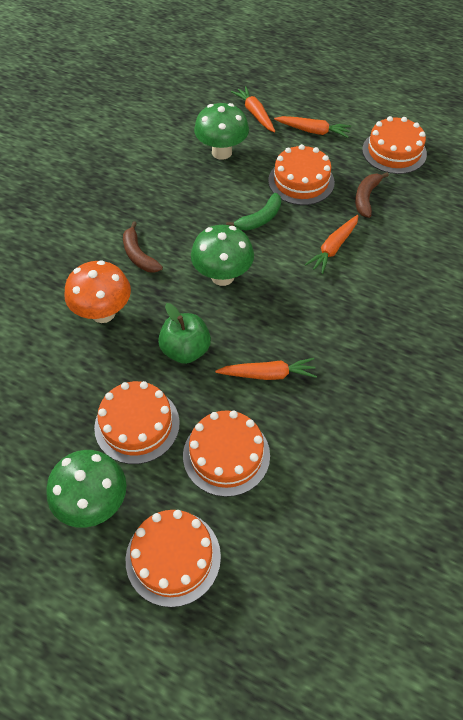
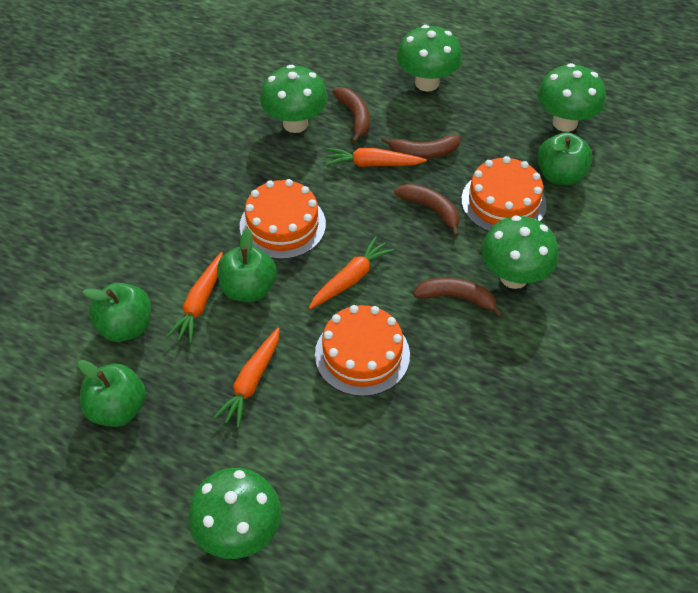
brown banana: [123,221,163,273] [355,172,389,218] = 2 -> [332,87,370,143] [381,135,461,159] [394,184,460,237] [414,278,503,317] = 4
green apple: [158,303,211,364] = 1 -> [78,360,146,427] [82,283,151,342] [217,228,276,302] [537,132,593,185] = 4
green banana: [226,193,281,231] = 1 -> none = 0
green mushroom: [46,450,126,528] [191,225,254,286] [194,103,249,160] = 3 -> [188,468,281,559] [260,65,328,133] [397,25,462,92] [481,216,559,289] [538,63,606,132] = 5
orange cake: [94,381,180,464] [126,510,221,607] [183,410,270,497] [268,144,335,205] [362,116,427,174] = 5 -> [240,179,326,259] [315,305,410,396] [461,156,547,231] = 3
orange mushroom: [65,260,131,323] = 1 -> none = 0

